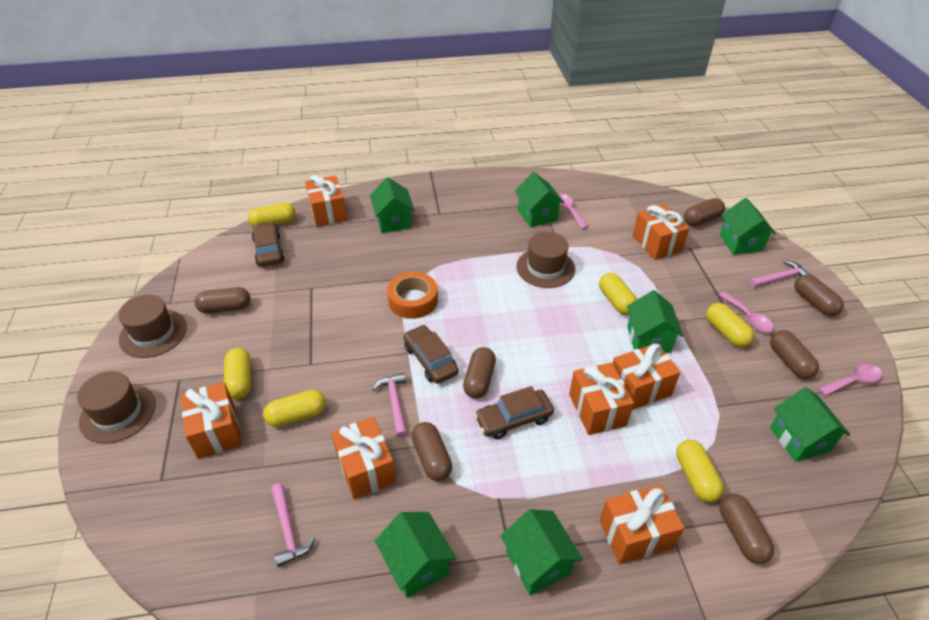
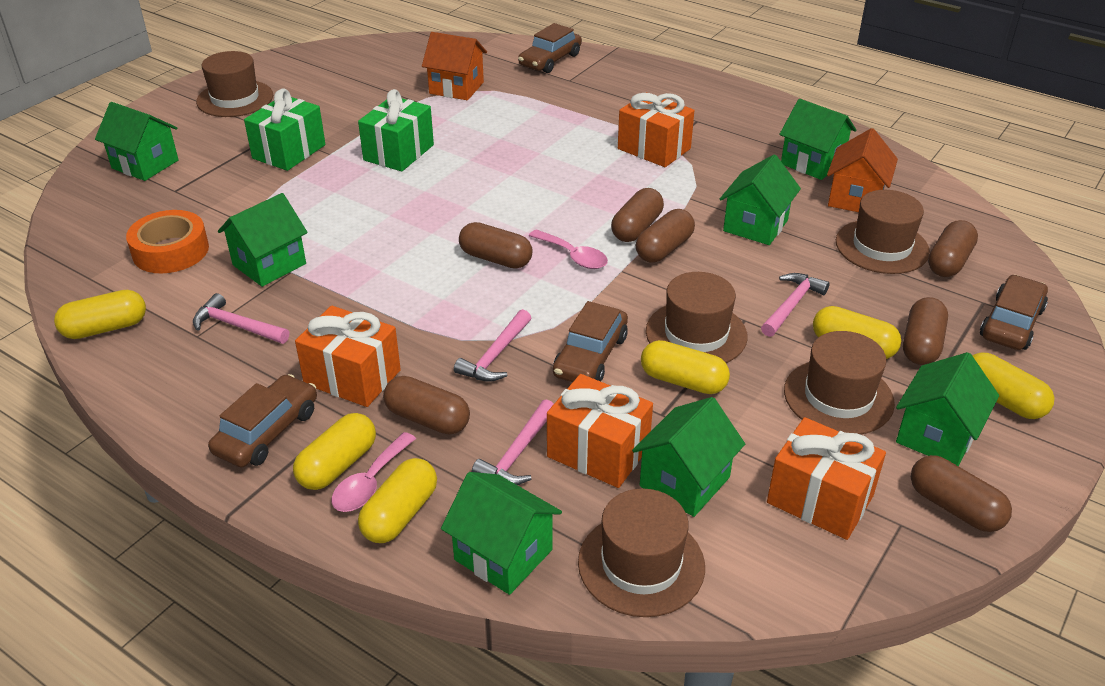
brown car: [252,221,284,267] [403,325,459,384] [474,386,554,439] = 3 -> [208,374,317,467] [518,23,582,73] [553,301,628,382] [980,275,1048,350] = 4
brown hat: [77,371,156,444] [118,295,187,358] [516,232,575,288] = 3 -> [196,51,273,117] [578,488,705,617] [646,272,748,363] [784,331,895,435] [836,190,930,274] = 5
green gift: none = 0 -> [244,88,325,171] [358,89,434,172] = 2
orange gift: [181,382,242,459] [305,175,347,227] [331,417,396,500] [569,363,634,435] [599,485,684,564] [613,343,680,410] [632,204,690,260] = 7 -> [295,306,401,407] [547,374,653,488] [618,93,694,167] [767,417,886,540] = 4
orange house: none = 0 -> [422,32,487,100] [827,128,898,212] = 2
pink hammer: [271,483,316,567] [372,373,408,438] [749,260,811,288] = 3 -> [193,293,289,344] [454,309,531,382] [472,399,554,485] [761,273,830,337] = 4
pink spoon: [558,193,589,229] [719,291,774,333] [818,364,882,396] = 3 -> [331,432,416,512] [529,229,608,269] = 2

